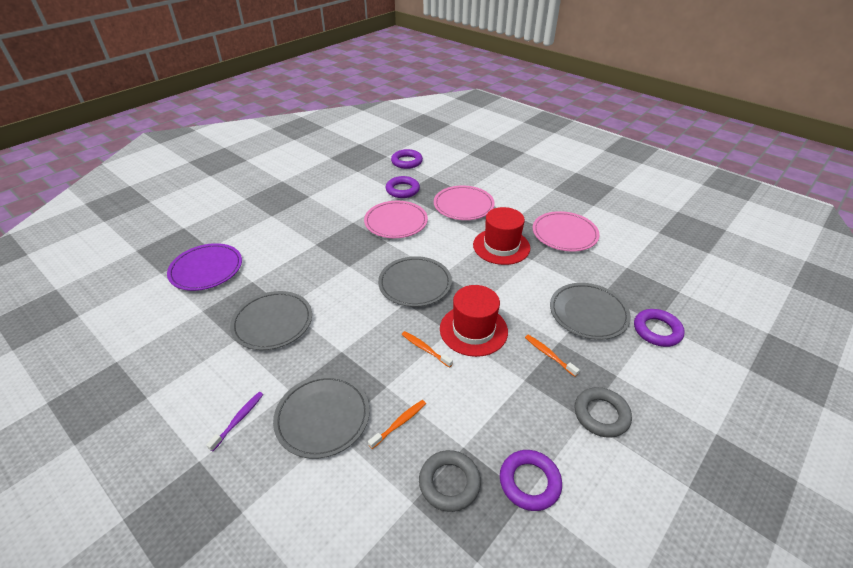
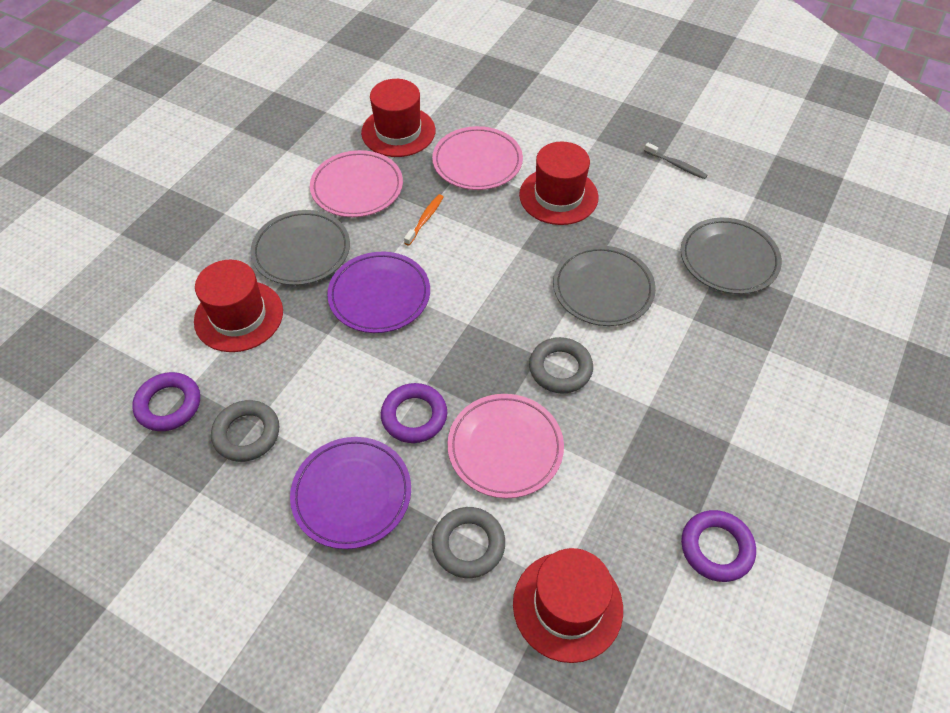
grey plate: [230,291,312,350] [273,375,370,459] [378,256,452,307] [550,283,631,340] = 4 -> [251,210,350,285] [553,245,656,326] [681,218,782,294] = 3
grey ring: [419,450,481,512] [575,387,632,438] = 2 -> [211,400,279,462] [432,507,505,578] [529,337,593,393] = 3
grey toothbrush: none = 0 -> [644,143,707,179] = 1
orange toothbrush: [368,400,426,449] [402,331,453,368] [525,335,580,377] = 3 -> [404,194,443,245] = 1
purple plate: [167,243,242,291] = 1 -> [290,437,411,549] [327,252,430,333] = 2
purple ring: [386,176,420,198] [391,149,423,169] [500,450,562,511] [634,309,685,347] = 4 -> [132,372,200,431] [381,383,447,443] [681,510,756,582] = 3
purple toothbrush: [206,392,263,451] = 1 -> none = 0
red hat: [440,285,508,357] [473,207,530,265] = 2 -> [194,260,283,352] [361,79,435,157] [513,548,623,663] [519,141,598,225] = 4

